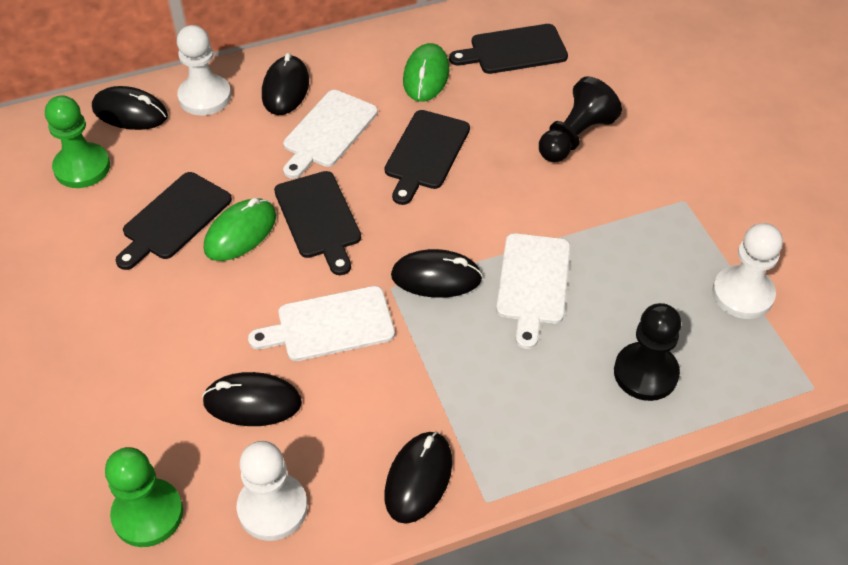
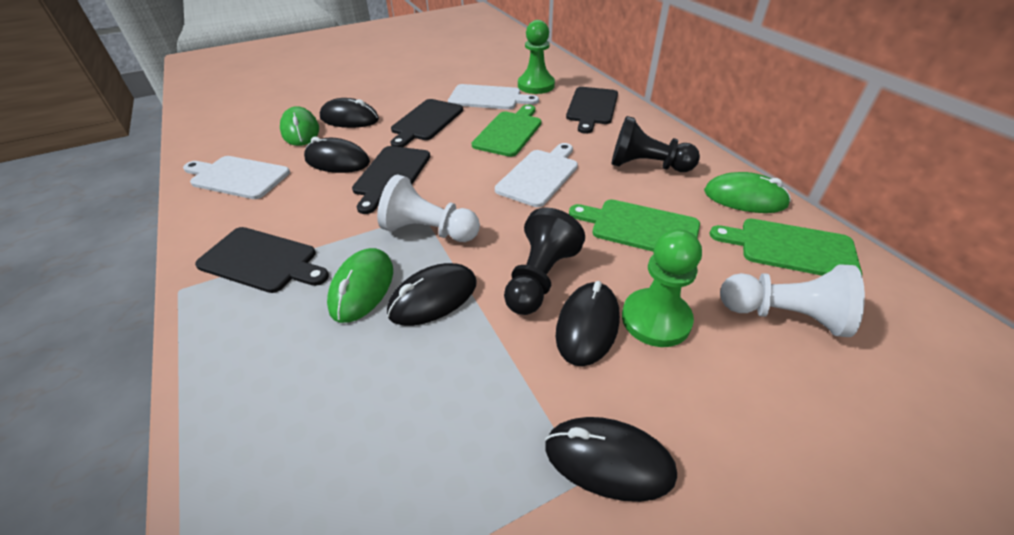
green cutting board: none = 0 -> [472,105,541,157] [569,199,700,252] [710,219,862,276] = 3
green mouse: [204,198,276,261] [403,43,449,102] = 2 -> [280,106,319,146] [327,248,393,323] [704,172,791,213] = 3
white pawn: [177,25,231,115] [237,441,307,541] [712,223,783,319] = 3 -> [377,174,480,242] [720,264,865,337] = 2

